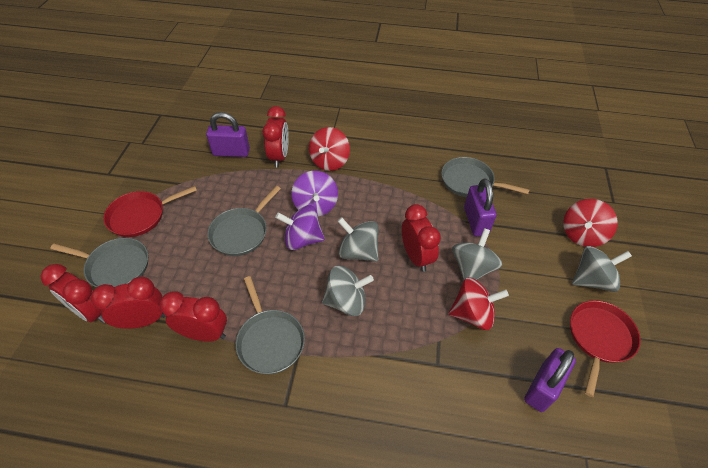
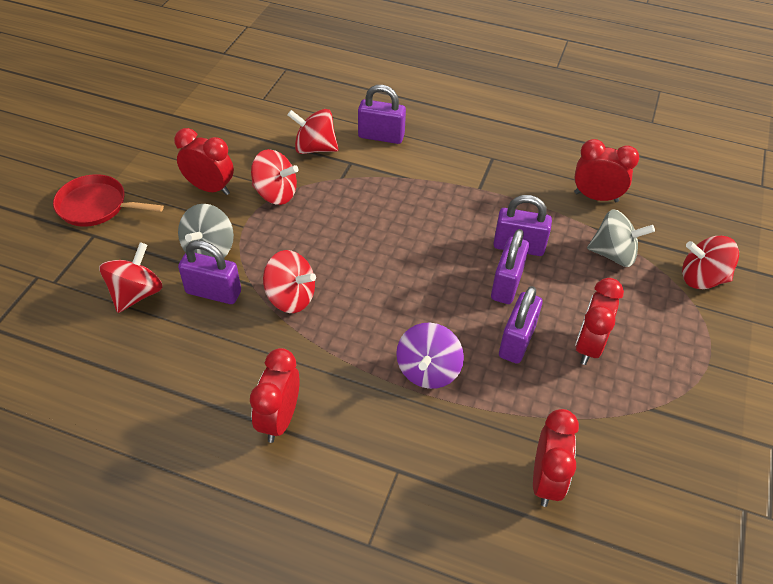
grey pan: [50,238,148,287] [208,186,281,256] [236,276,305,374] [441,157,529,197] = 4 -> none = 0
grey spinning top: [322,266,374,316] [337,217,379,262] [452,228,502,280] [572,246,632,292] = 4 -> [178,204,234,257] [587,209,655,267] = 2
purple padlock: [206,112,250,157] [464,178,496,236] [524,348,576,412] = 3 -> [178,240,241,304] [358,85,406,144] [491,229,529,304] [493,195,552,256] [499,286,543,364] = 5
purple spinning top: [275,205,325,250] [291,171,338,217] = 2 -> [396,323,464,389] = 1
red pan: [103,186,197,237] [570,300,641,397] = 2 -> [53,174,164,227] = 1
red spinning top: [309,127,350,171] [449,277,509,330] [563,199,618,247] = 3 -> [99,242,163,313] [251,149,299,205] [263,250,316,313] [288,109,339,154] [682,236,739,289] = 5

